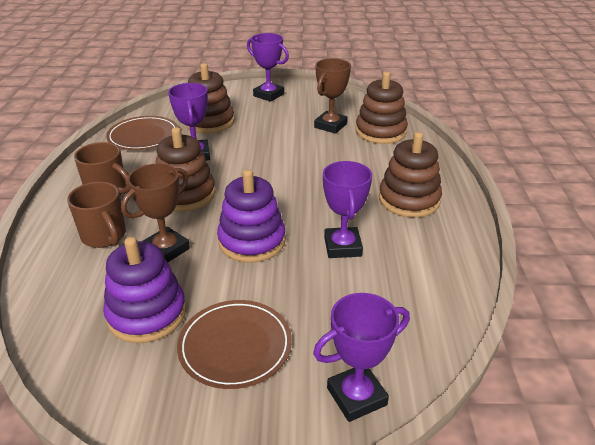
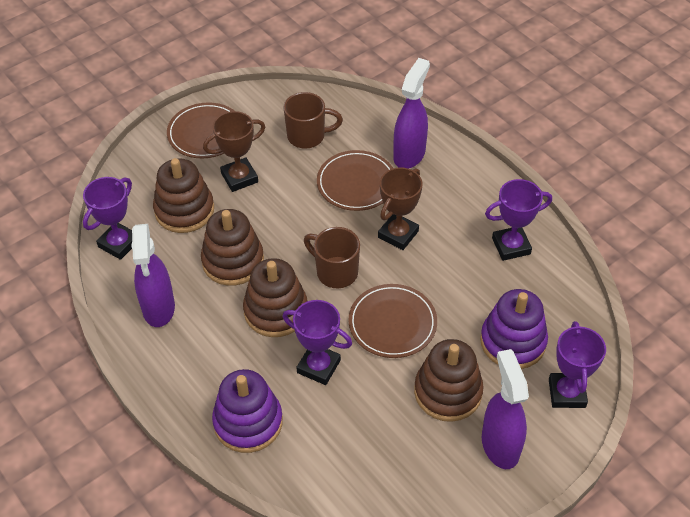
brown plate: [106,116,178,150] [177,300,292,389] = 2 -> [167,102,235,158] [317,150,393,211] [348,284,437,358] = 3
purple spray bottle: none = 0 -> [131,224,175,327] [393,58,430,169] [482,349,529,469] = 3

